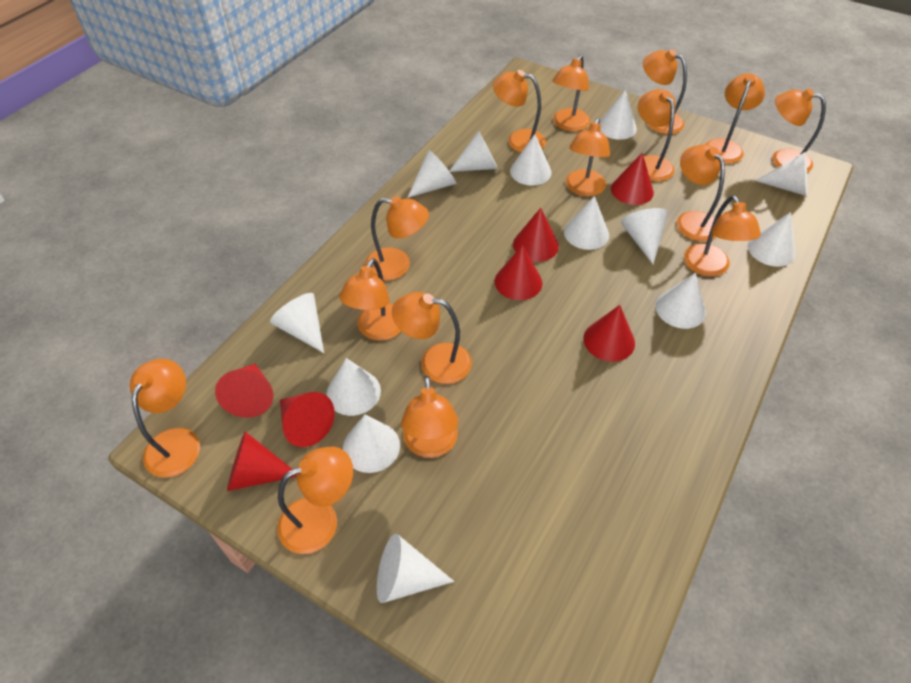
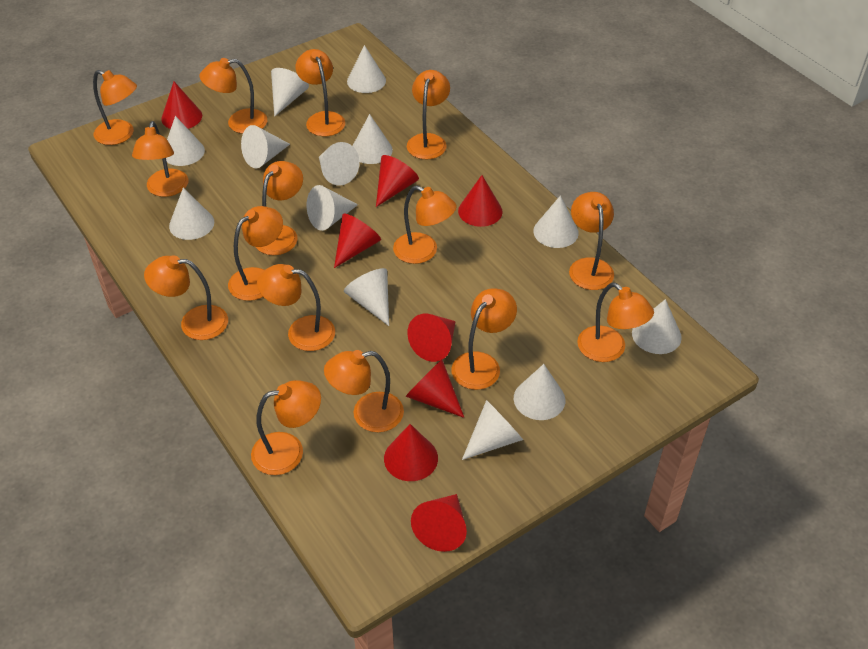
red cone: [215,364,274,418] [227,431,296,491] [280,392,335,447] [494,245,542,300] [513,208,559,262] [583,305,635,362] [611,153,654,205] = 7 -> [161,82,202,129] [334,214,381,268] [376,155,419,207] [384,424,438,481] [406,360,464,418] [408,314,456,362] [411,494,467,552] [458,175,502,227] = 8

